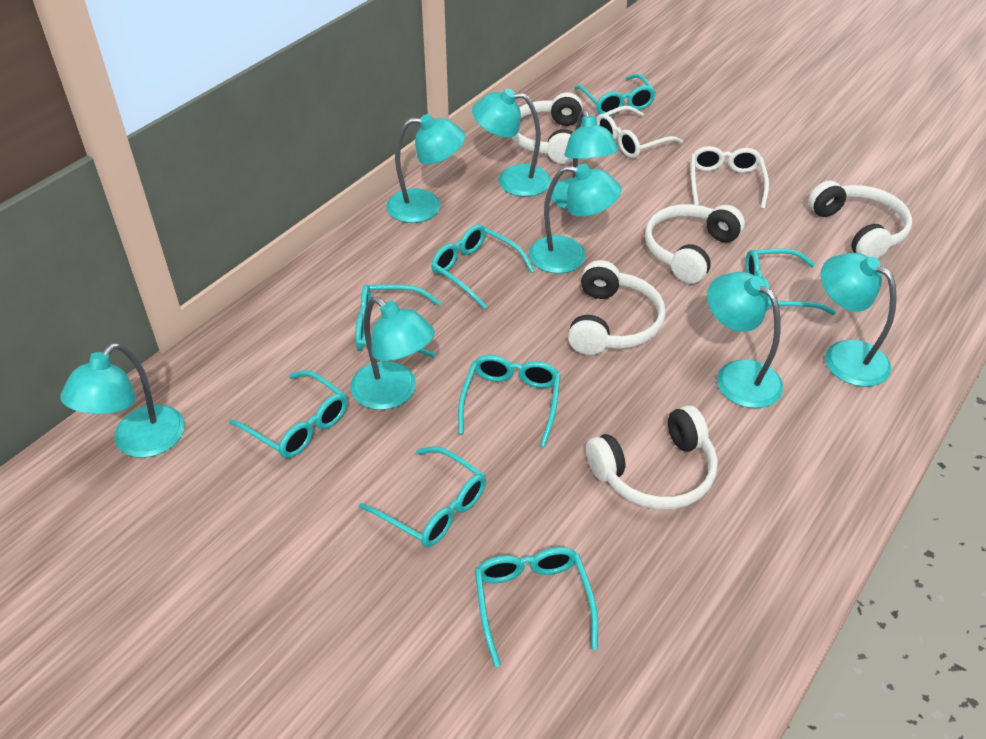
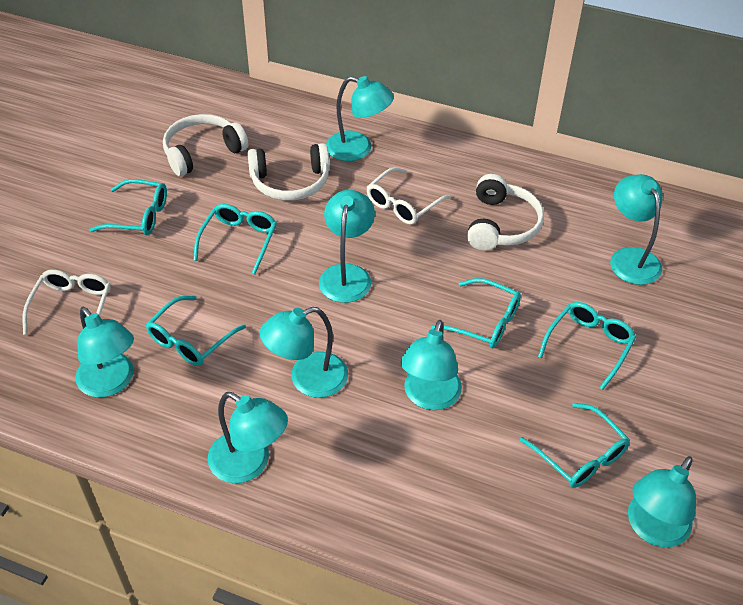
turquoise glasses: [229,370,347,458] [355,284,441,358] [359,446,486,547] [431,224,535,309] [458,355,561,447] [475,547,598,667] [574,74,656,116] [745,248,836,315] = 8 -> [89,179,167,235] [146,296,246,366] [193,204,277,275] [431,278,521,348] [520,403,630,488] [538,302,636,390] = 6
white headphones: [511,92,583,164] [568,260,665,355] [586,405,718,510] [645,204,745,284] [808,181,912,259] = 5 -> [163,114,248,176] [248,143,330,201] [467,174,544,251] = 3

